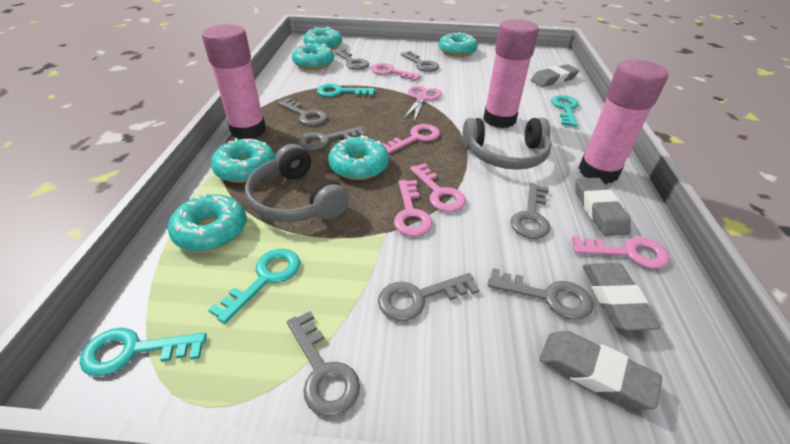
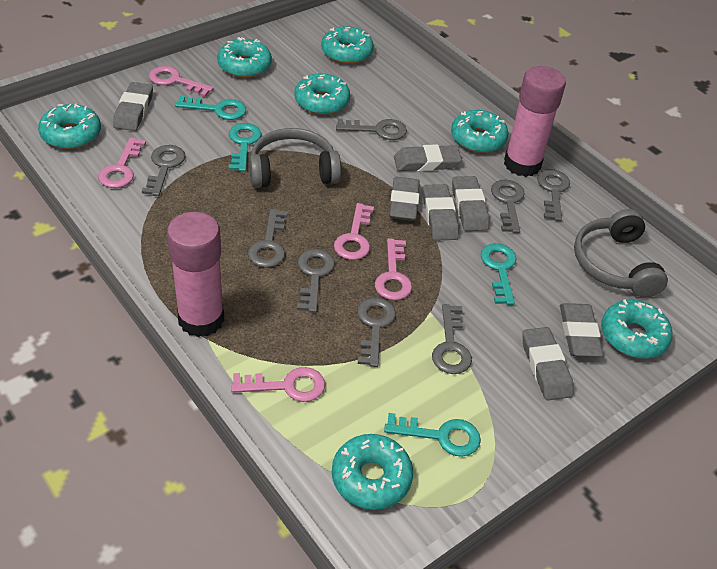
grey eraser: [531,64,579,87] [539,331,662,409] [575,178,631,236] [583,263,660,331] = 4 -> [113,82,153,131] [390,177,420,221] [394,144,462,171] [423,184,459,241] [452,176,489,231] [522,327,574,400] [560,303,603,357] = 7
pink glue stick: [202,24,266,139] [483,19,539,128] [579,60,668,184] = 3 -> [167,212,224,337] [504,66,566,177] = 2
pink scissors: [403,86,442,121] = 1 -> none = 0
turquoise donut: [168,193,247,251] [211,138,275,183] [292,43,334,70] [303,27,342,50] [328,135,389,180] [439,32,478,57] = 6 -> [38,104,101,149] [217,37,272,78] [294,74,350,115] [321,26,374,64] [332,434,413,510] [451,110,509,153] [601,299,672,359] = 7

